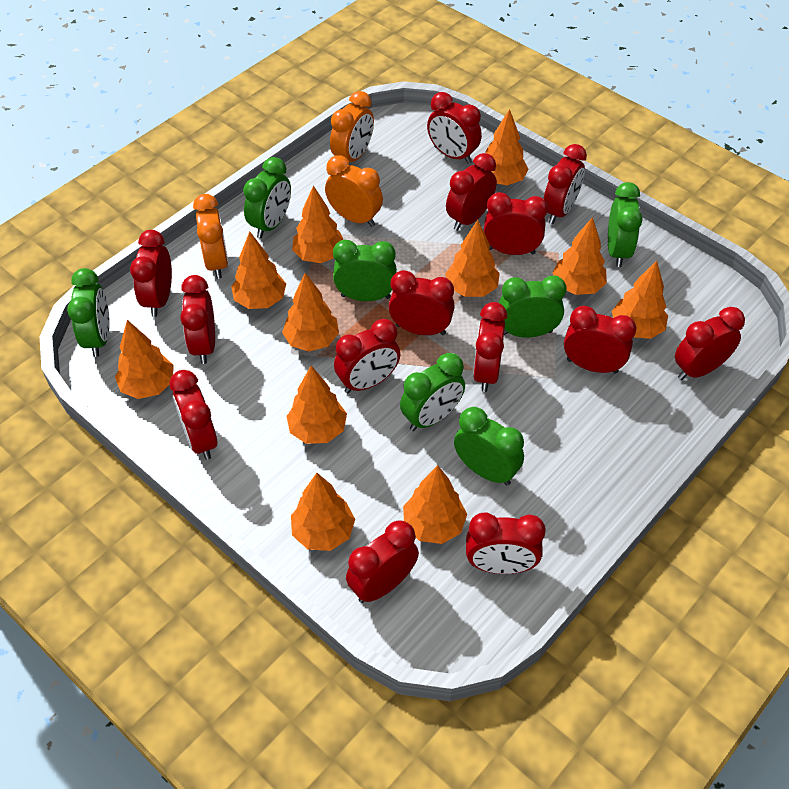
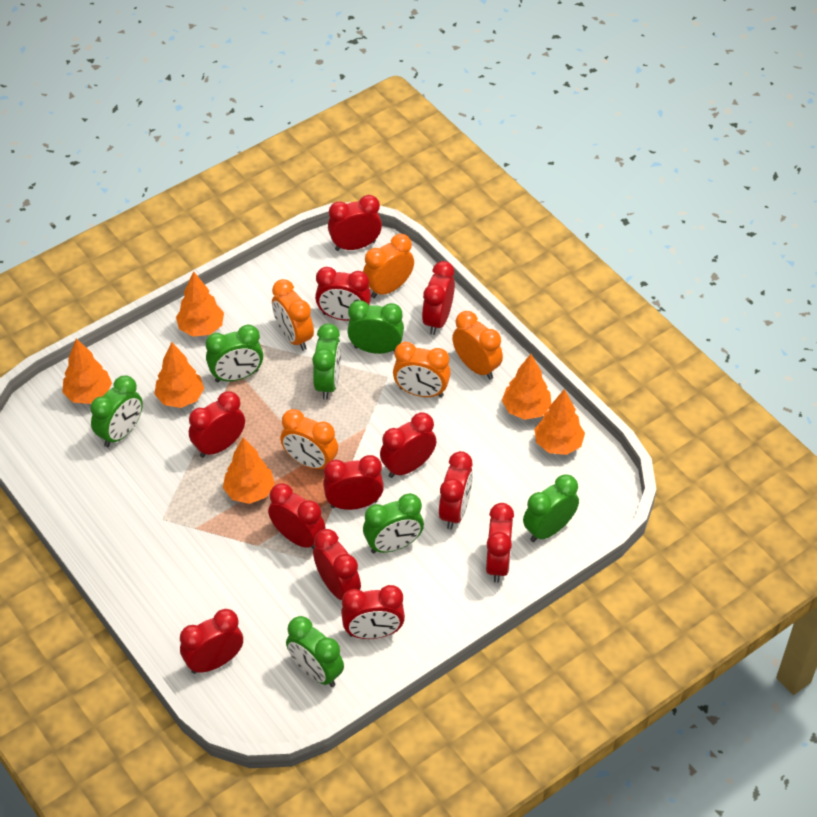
orange clock: [193,194,228,279] [325,155,383,227] [330,91,374,162] = 3 -> [272,279,314,351] [280,409,338,469] [363,234,414,298] [393,342,451,397] [452,311,503,379] = 5
orange tree: [115,320,174,399] [231,232,286,309] [282,273,339,352] [287,366,347,444] [291,473,355,551] [292,185,343,263] [403,465,467,544] [445,220,500,297] [485,109,529,185] [553,217,607,295] [612,260,668,339] = 11 -> [62,338,112,404] [154,342,204,408] [176,271,224,336] [223,437,275,504] [502,354,552,420] [534,389,585,455] = 6
red clock: [130,230,172,317] [169,370,218,460] [180,275,215,364] [334,319,400,393] [346,520,419,603] [389,270,455,335] [427,92,482,164] [446,153,497,231] [466,512,546,574] [473,302,507,392] [484,192,548,255] [543,144,587,224] [564,306,636,374] [675,307,745,380] = 14 -> [180,609,243,674] [189,391,245,458] [268,483,326,549] [313,529,361,600] [315,267,371,321] [323,455,384,510] [328,195,382,251] [341,585,405,639] [380,412,437,478] [422,261,455,335] [439,451,473,529] [486,503,514,583] = 12

